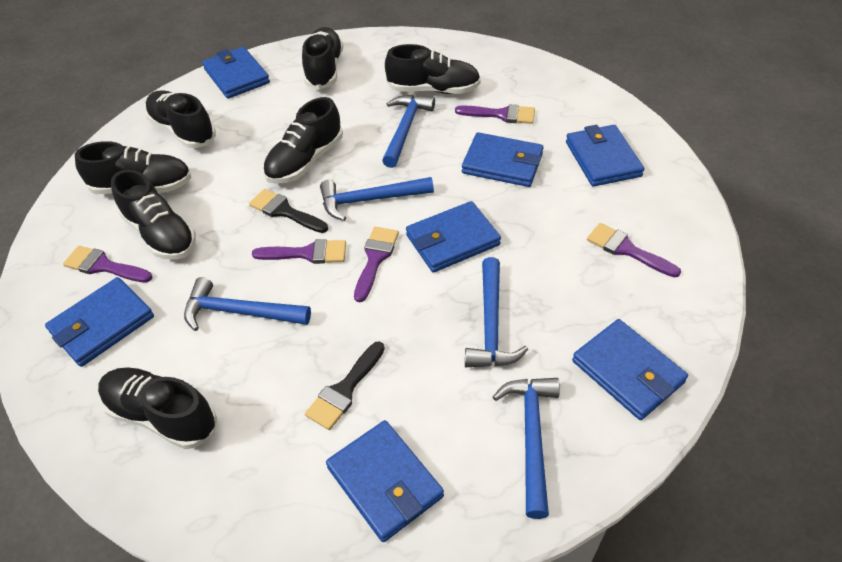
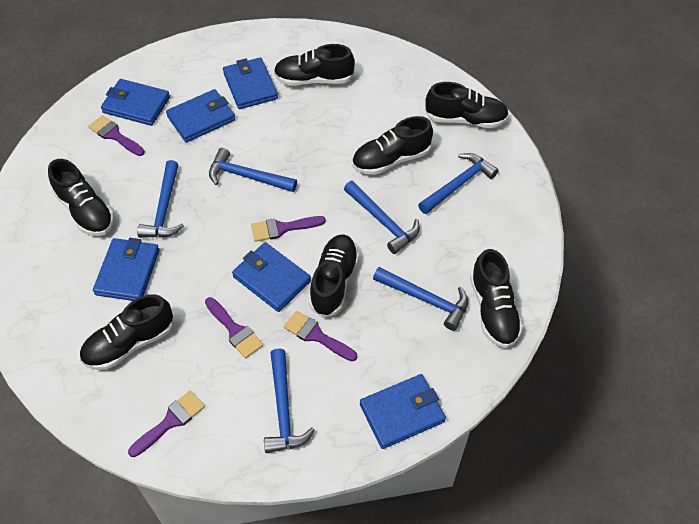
black brush: [249,189,328,233] [305,341,385,430] = 2 -> none = 0
blue hammer: [184,277,311,331] [320,177,434,221] [382,95,435,168] [465,257,528,367] [493,378,560,519] = 5 -> [137,160,184,238] [209,148,297,192] [264,349,315,453] [344,181,420,254] [373,267,468,331] [418,153,499,214] = 6
blue wallet: [45,277,154,367] [202,47,270,99] [326,420,444,542] [406,201,501,272] [462,132,543,187] [566,125,644,187] [572,319,688,420] = 7 -> [93,238,159,301] [101,79,170,126] [166,89,235,143] [223,57,278,109] [232,242,311,312] [360,374,446,449] = 6

